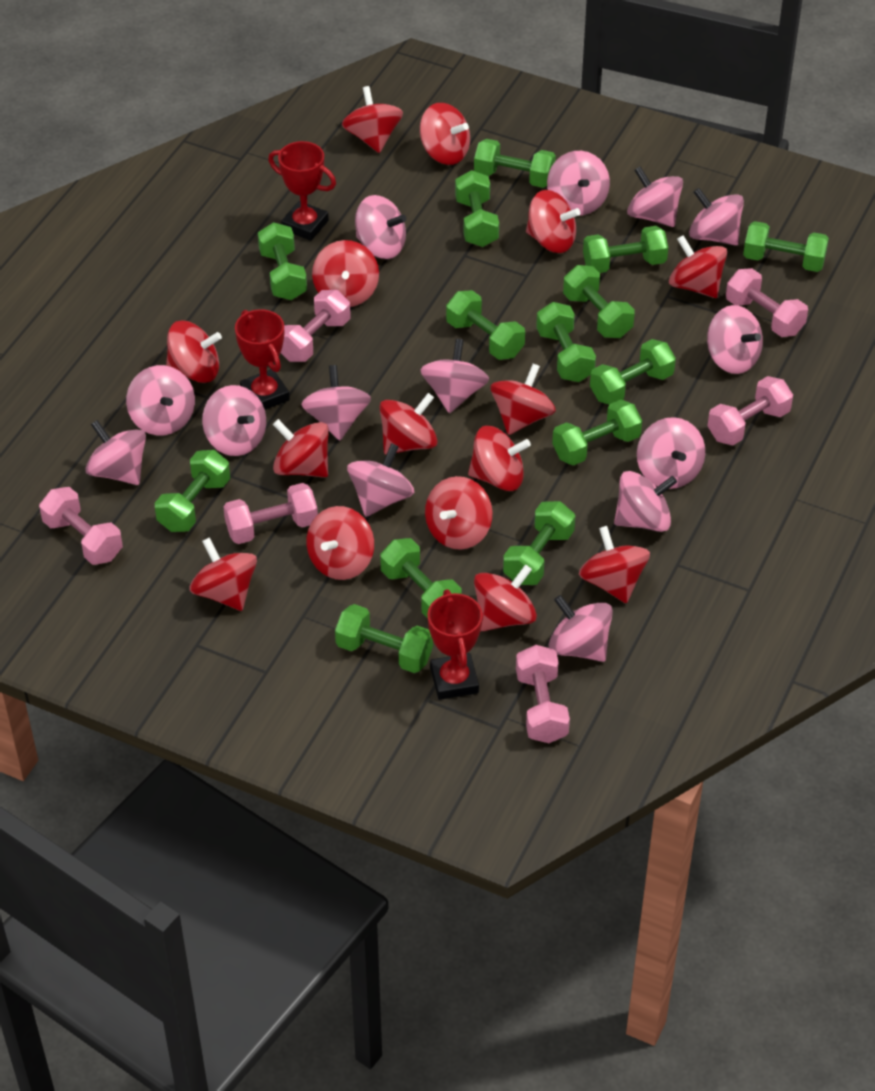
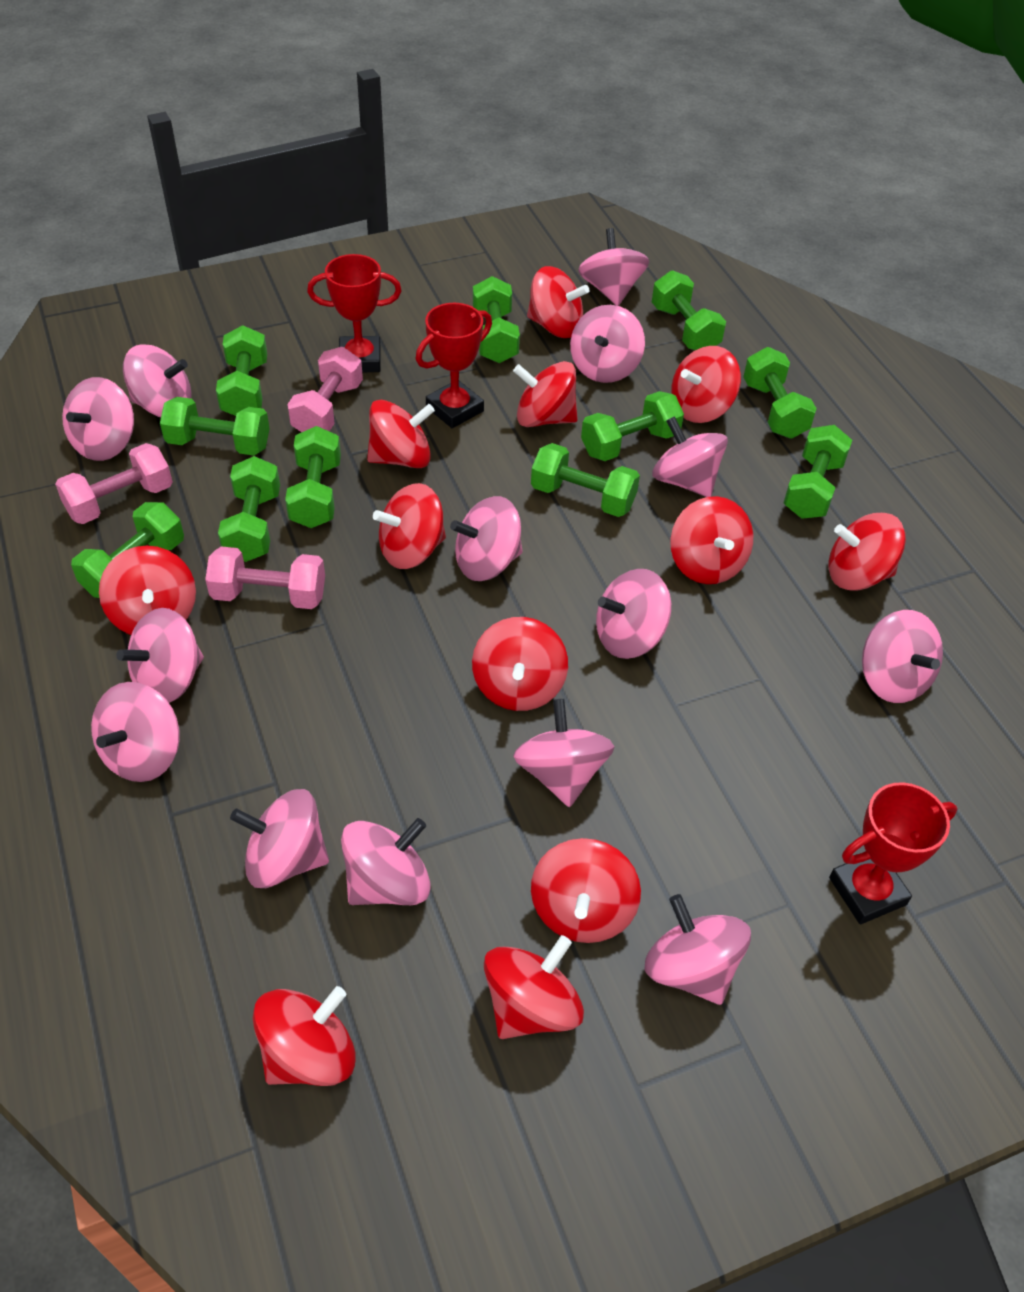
green dumbbell: [155,450,230,532] [258,222,307,300] [335,604,433,673] [380,538,462,618] [446,290,525,360] [455,170,499,247] [474,139,556,188] [503,501,575,585] [536,302,596,382] [552,399,642,465] [563,265,635,338] [583,226,668,273] [590,339,676,405] [743,221,829,272] = 14 -> [71,502,184,598] [160,397,270,456] [216,325,267,416] [218,456,280,562] [285,426,341,528] [473,276,520,363] [531,443,640,517] [581,391,684,461] [652,270,726,350] [743,347,817,439] [784,425,852,519] = 11
pink dumbbell: [39,487,123,565] [223,483,318,544] [281,290,351,362] [516,645,570,743] [708,376,793,445] [726,268,808,337] = 6 -> [55,443,173,524] [205,546,325,609] [287,347,363,432] = 3
red spinning top: [166,321,222,383] [189,537,257,611] [273,419,329,477] [307,506,374,580] [312,240,379,307] [342,86,403,153] [379,393,438,455] [420,103,470,165] [425,476,493,550] [468,426,531,491] [474,565,537,631] [490,364,556,435] [526,190,580,253] [579,526,650,603] [669,235,727,298] = 15 -> [99,546,196,635] [253,986,356,1086] [367,400,435,468] [373,483,446,569] [472,617,568,711] [484,935,584,1039] [513,361,578,427] [527,266,589,338] [531,838,641,943] [671,346,741,423] [671,496,753,584] [829,513,906,591] = 12

